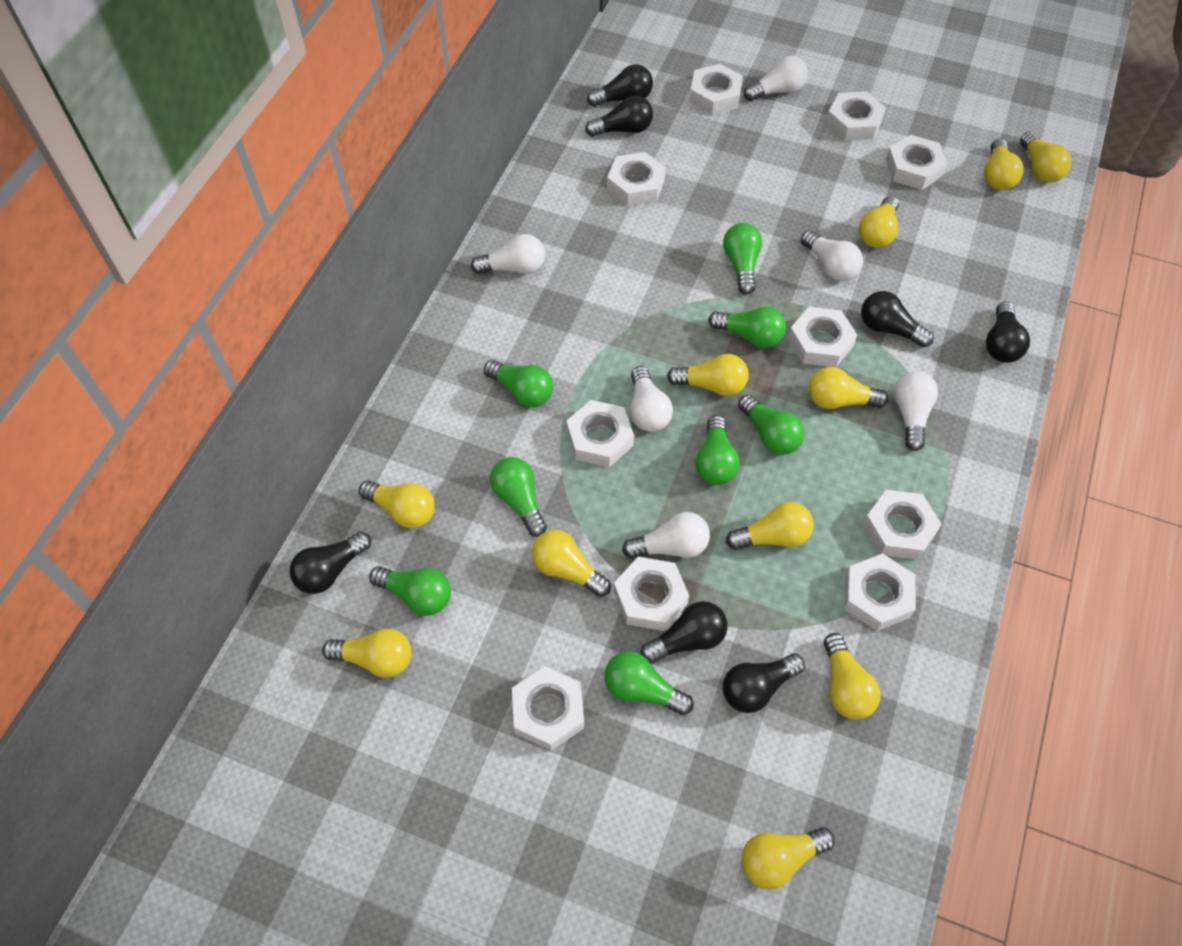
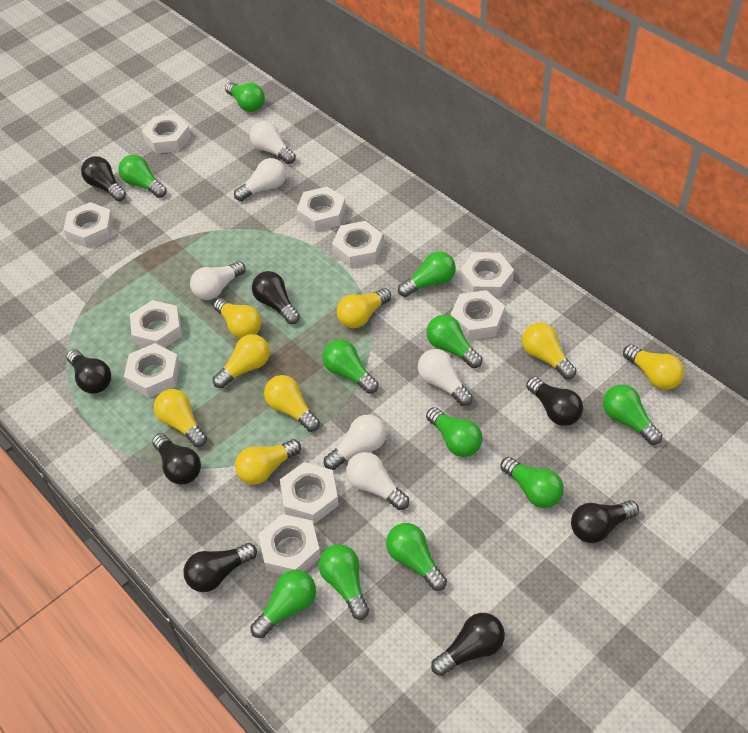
black light bulb: [290,531,371,594] [585,96,653,137] [587,64,653,107] [641,601,728,664] [723,653,805,713] [861,291,934,347] [986,301,1030,363] = 7 -> [66,349,111,394] [81,156,126,201] [152,433,201,485] [183,543,257,592] [252,271,300,324] [431,613,505,676] [526,377,583,426] [571,500,639,543] = 8
green light bulb: [369,566,451,616] [484,360,553,407] [490,457,547,537] [604,651,694,715] [695,415,740,485] [708,307,786,348] [723,223,762,295] [738,394,805,455] = 8 -> [118,155,167,198] [225,82,265,112] [250,570,316,638] [318,544,369,620] [322,340,379,394] [386,523,447,591] [398,251,456,297] [426,407,483,457] [427,315,483,368] [500,457,564,508] [603,385,662,445] = 11
yellow light bulb: [322,628,412,678] [359,480,435,528] [532,530,611,597] [667,354,749,396] [726,502,814,550] [741,827,835,890] [809,367,888,409] [824,633,881,720] [859,196,899,248] [984,139,1024,190] [1020,132,1072,183] = 11 -> [154,389,207,447] [213,334,270,388] [214,298,261,338] [235,439,301,485] [264,375,320,432] [337,288,391,328] [522,322,577,379] [623,344,684,390] = 8

